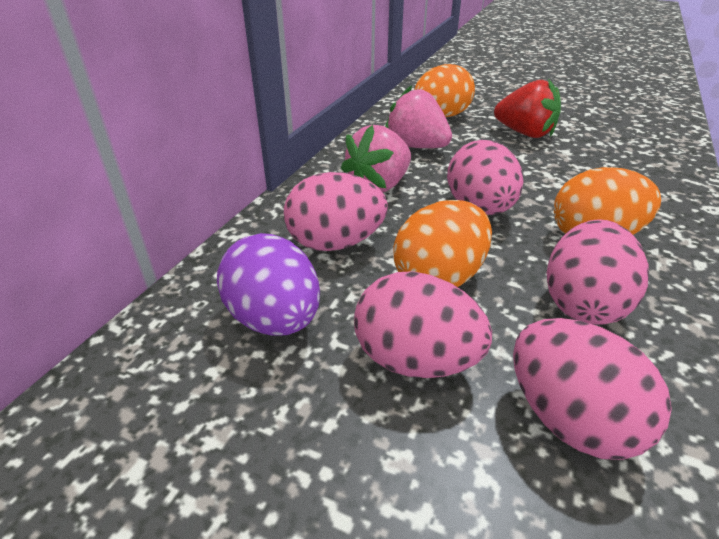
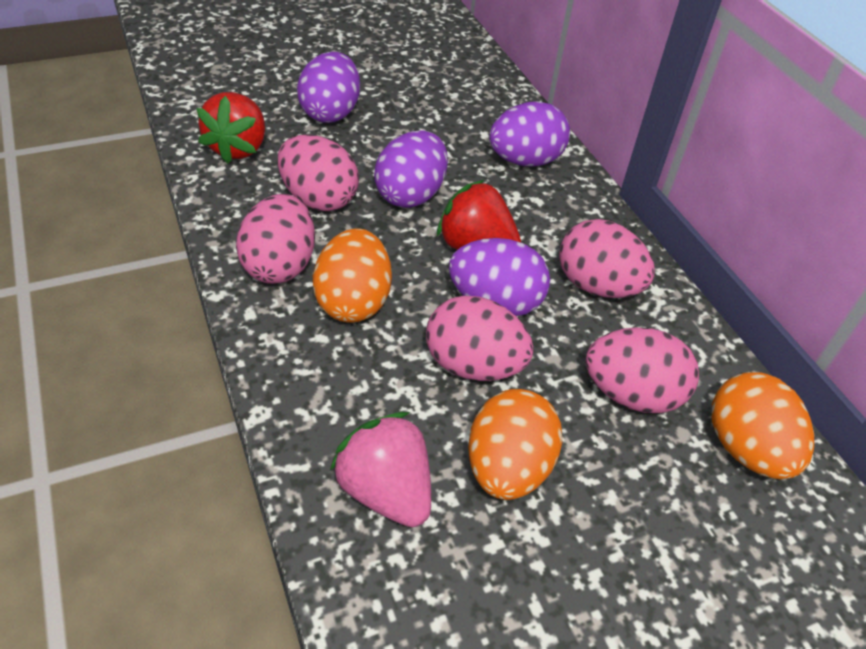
pink strawberry: [341,125,411,192] [385,85,452,148] = 2 -> [330,412,431,527] = 1
purple egg: [217,233,320,336] = 1 -> [297,52,360,123] [374,130,448,208] [449,238,550,316] [489,101,570,167] = 4
red strawberry: [494,78,561,138] = 1 -> [196,92,265,164] [437,180,521,250] = 2

